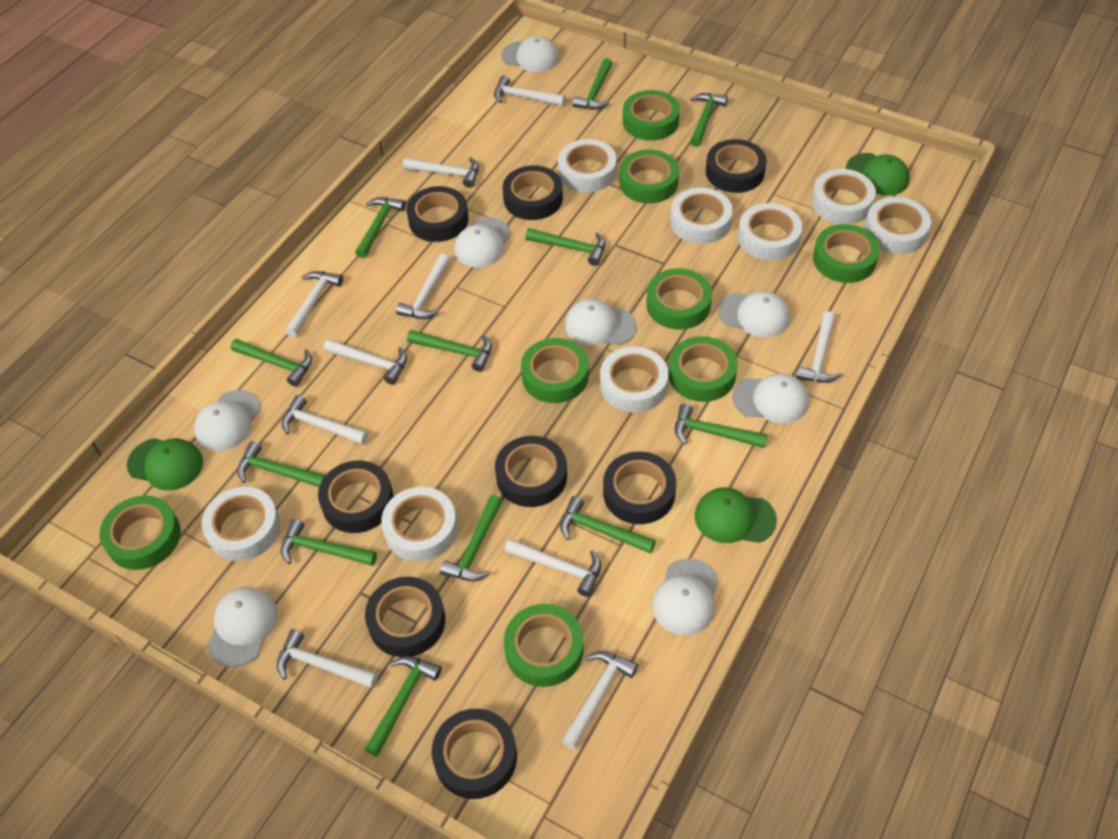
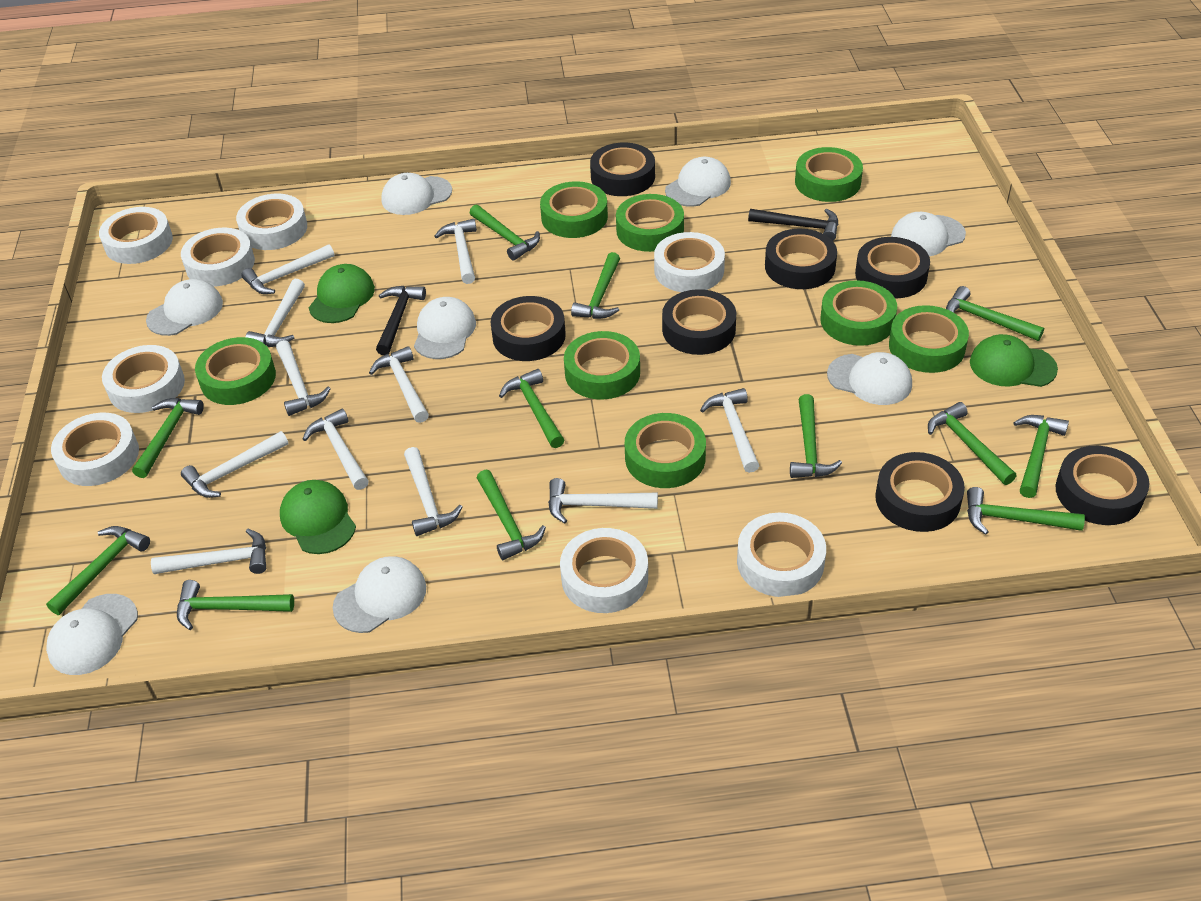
black hammer: none = 0 -> [376,286,426,355] [748,209,838,241] = 2
black tape: [318,460,394,533] [365,577,445,657] [406,186,469,242] [432,709,517,799] [495,436,567,507] [503,165,563,220] [603,452,676,524] [706,139,767,193] = 8 -> [490,296,566,361] [590,142,655,196] [662,289,736,355] [765,229,837,289] [855,237,930,299] [875,452,965,532] [1055,446,1149,525] = 7
white hammer: [277,629,378,688] [281,395,368,445] [285,271,343,337] [323,339,407,385] [396,254,450,319] [403,157,479,188] [494,75,565,106] [505,539,601,597] [562,651,638,750] [796,311,842,383] = 10 -> [151,529,266,574] [181,431,288,498] [241,245,334,294] [245,279,305,347] [276,340,331,416] [303,409,369,490] [369,346,429,423] [404,447,463,536] [434,219,477,284] [548,478,658,524] [700,388,759,473] = 11

